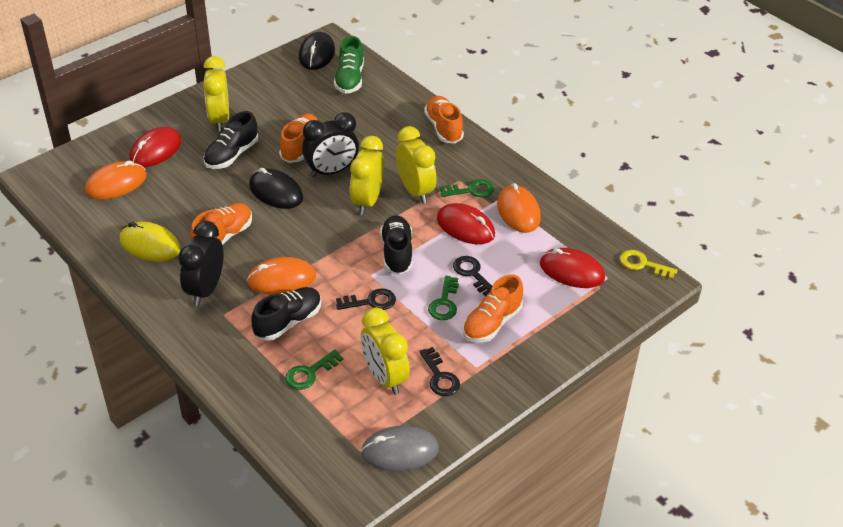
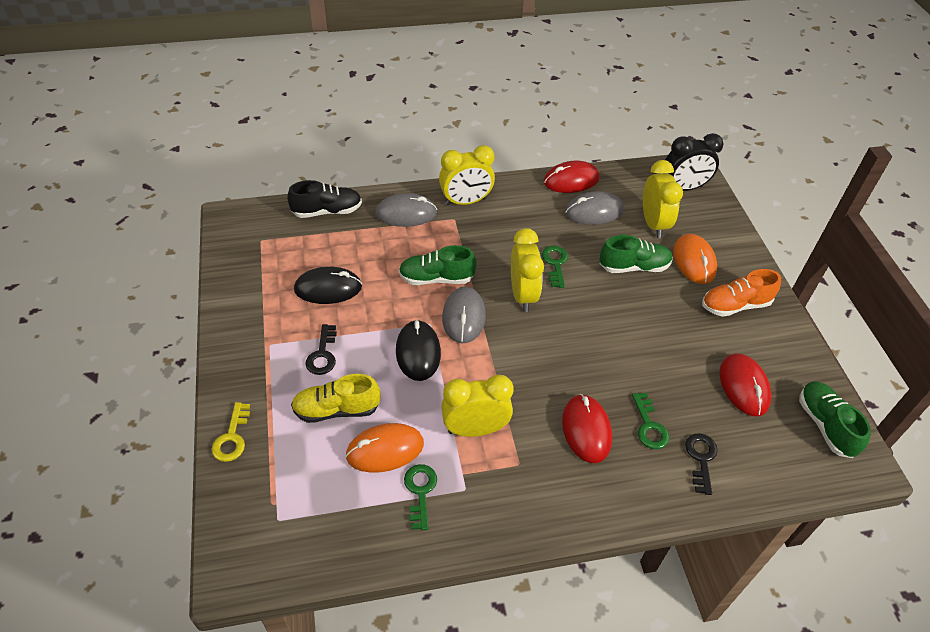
black clock: [178,221,223,306] [302,112,359,177] = 2 -> [664,133,723,191] = 1
black key: [336,288,396,310] [420,347,460,396] [453,256,492,296] = 3 -> [305,324,337,375] [685,433,718,495] = 2
black shoe: [204,111,258,169] [251,287,321,341] [380,215,413,275] = 3 -> [287,180,362,218] = 1
green shoe: [334,36,364,94] = 1 -> [399,245,477,285] [600,235,673,273] [799,381,871,458] = 3
grey mouse: [360,426,439,471] = 1 -> [375,193,437,227] [442,287,486,343] [565,191,624,225] = 3
orange mouse: [85,161,147,199] [247,257,316,295] [497,183,541,233] = 3 -> [345,423,424,473] [673,234,717,284] = 2
orange shoe: [190,203,252,245] [279,114,317,163] [424,96,464,144] [463,274,523,343] = 4 -> [702,269,781,317] = 1
yellow mouse: [120,222,180,261] = 1 -> none = 0
yellow shoe: none = 0 -> [291,374,381,423] = 1

